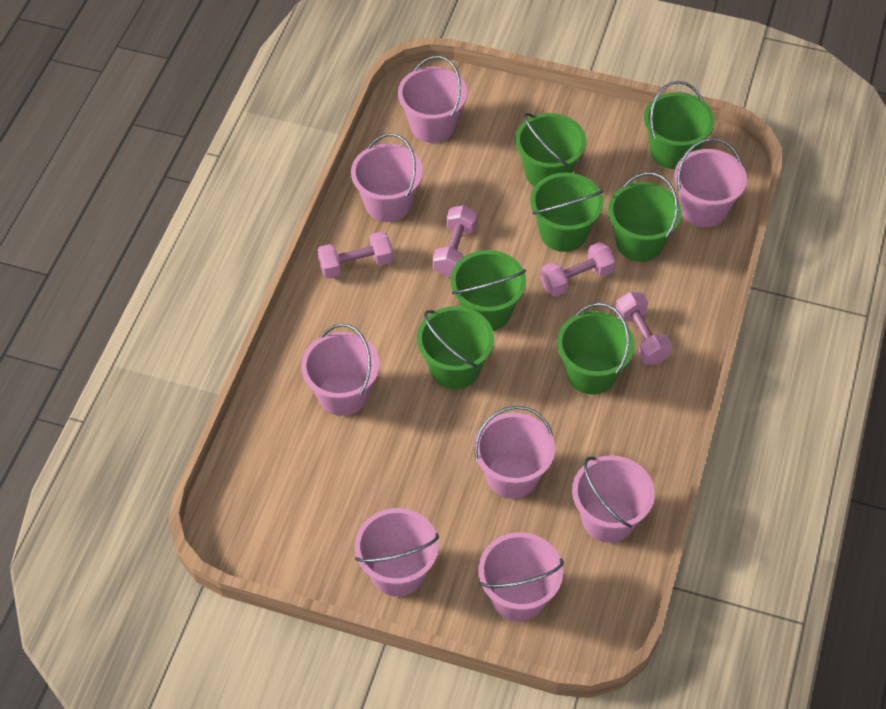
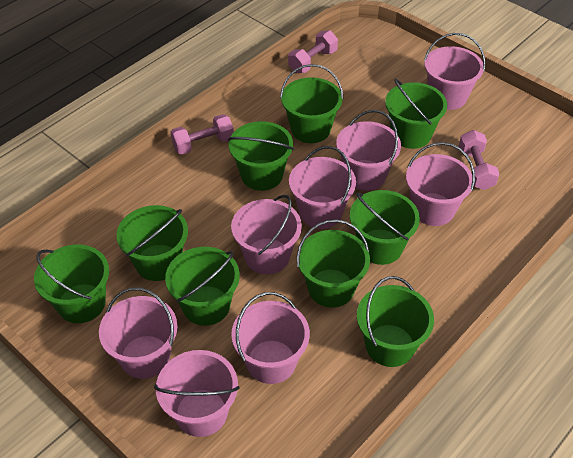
green bucket: [417,306,494,389] [451,250,526,331] [515,113,586,187] [530,173,603,252] [557,303,635,394] [608,172,682,262] [644,81,715,169] = 7 -> [34,245,109,323] [117,205,188,281] [165,247,240,326] [228,121,294,191] [280,64,344,143] [297,219,370,308] [350,190,420,265] [357,276,434,367] [385,79,447,149] = 9
pink dumbbell: [317,231,393,278] [433,205,477,276] [540,242,615,297] [616,292,672,365] = 4 -> [170,114,234,155] [288,30,338,73] [459,130,499,190] = 3

